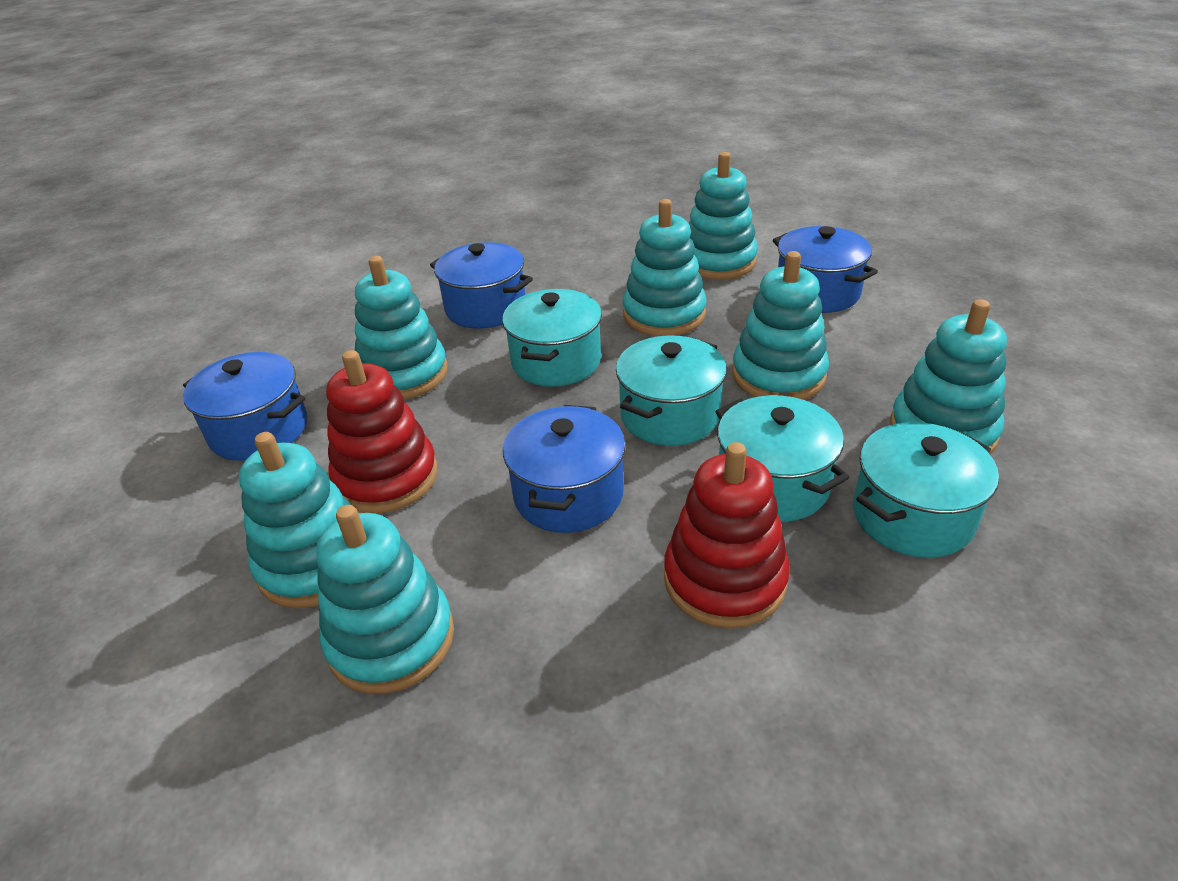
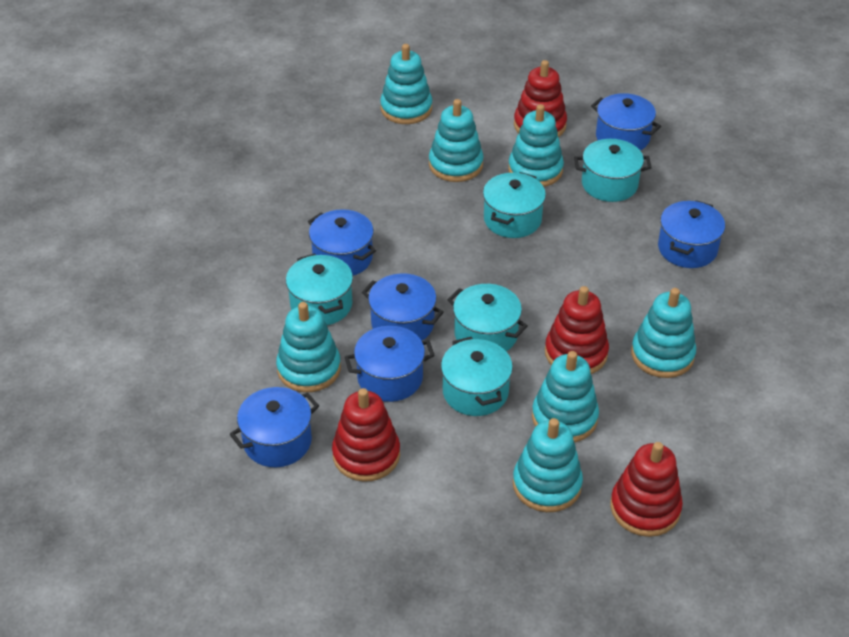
blue pot: [183,352,307,461] [430,242,533,329] [503,405,626,533] [773,226,878,313] = 4 -> [230,387,319,467] [308,209,376,276] [345,326,435,402] [362,273,444,341] [591,93,661,150] [658,200,725,268] = 6
red stacking toy: [326,350,437,514] [664,442,790,629] = 2 -> [332,388,400,482] [514,60,567,137] [545,286,609,374] [610,442,683,537] = 4
turquoise pot: [502,289,602,387] [616,335,727,446] [715,395,849,522] [853,422,999,558] = 4 -> [286,253,353,325] [441,337,513,416] [447,284,528,352] [483,172,546,238] [574,139,652,202] = 5

